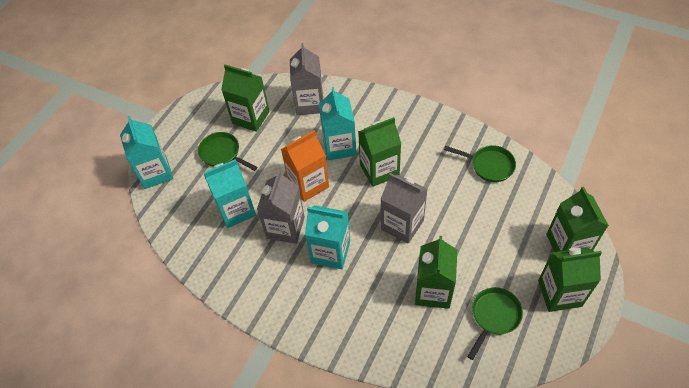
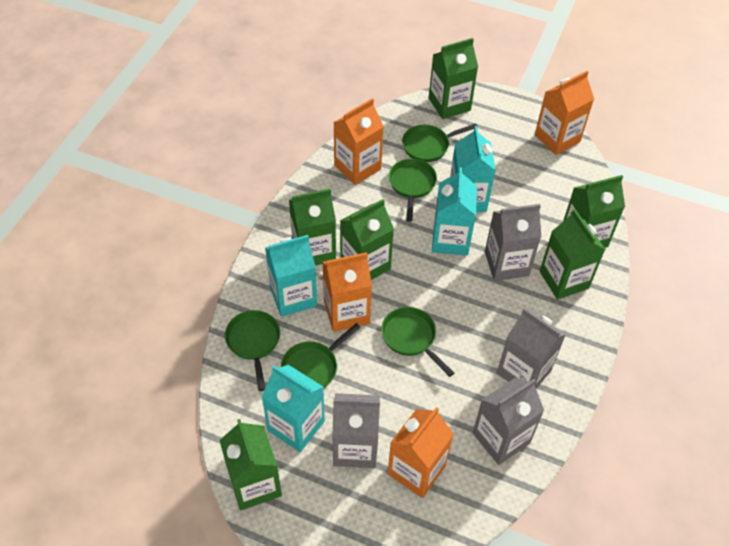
green carton: [221,65,270,132] [358,117,401,187] [415,236,457,309] [538,247,602,312] [546,187,609,252] = 5 -> [219,419,282,510] [289,189,336,266] [340,199,394,280] [429,38,478,119] [540,209,606,299] [563,175,625,248] = 6
green pan: [198,132,257,171] [444,145,516,182] [467,287,523,360] = 3 -> [225,310,280,391] [281,323,361,389] [381,307,454,377] [388,159,437,222] [402,123,478,162] = 5
grey carton: [257,170,305,244] [290,43,324,115] [381,173,428,244] = 3 -> [332,393,380,468] [473,378,544,465] [485,204,541,281] [497,308,566,388] = 4
orange carton: [281,130,329,202] = 1 -> [322,252,372,332] [333,98,384,185] [388,407,454,498] [535,71,594,155] = 4

